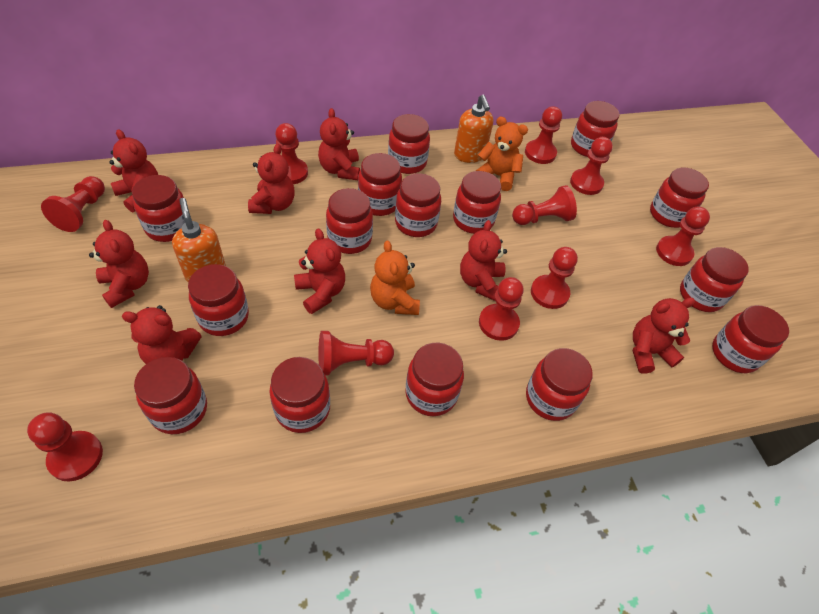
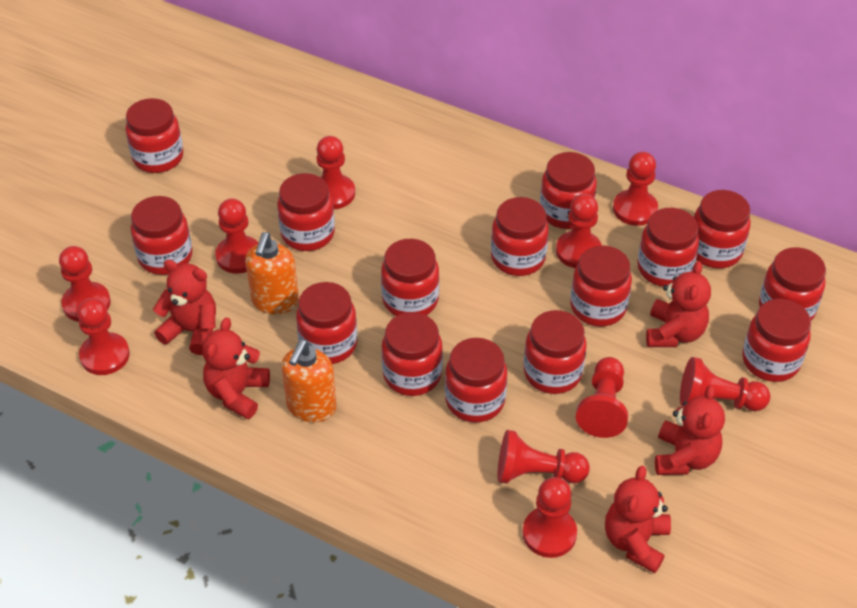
orange teddy bear: [370,240,420,315] [476,117,528,191] = 2 -> none = 0
red teddy bear: [89,220,149,308] [110,129,158,212] [122,305,202,364] [248,144,295,214] [294,228,345,314] [318,108,360,180] [460,220,507,301] [633,297,695,374] = 8 -> [153,259,216,355] [202,318,270,419] [605,465,671,573] [646,261,711,347] [655,385,725,475] = 5

